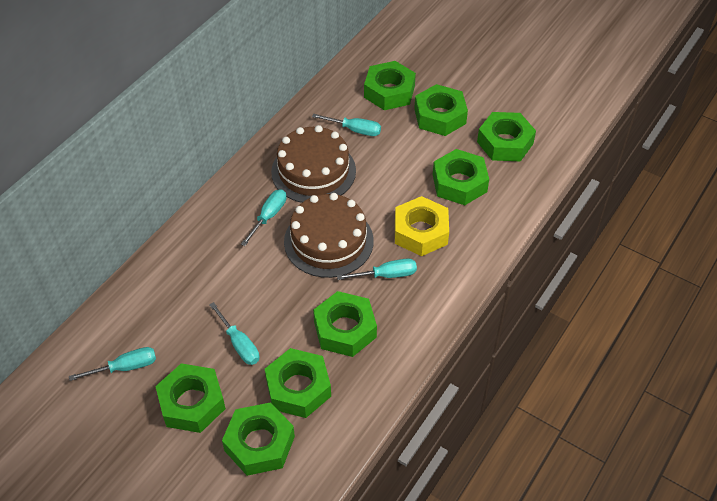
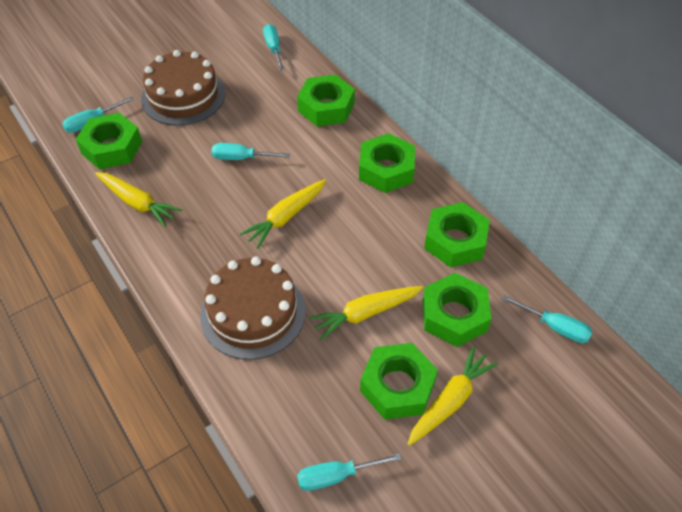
green nut: [155,363,226,433] [222,402,295,476] [265,348,331,418] [313,291,377,357] [364,61,416,110] [414,84,468,136] [433,149,489,205] [477,112,536,161] = 8 -> [76,113,142,169] [297,74,355,126] [359,133,415,193] [360,343,438,420] [423,273,491,347] [424,202,490,267] = 6
yellow carrot: none = 0 -> [95,172,182,227] [240,179,326,249] [309,286,423,340] [408,346,498,446] = 4
yellow nut: [395,196,449,256] = 1 -> none = 0

